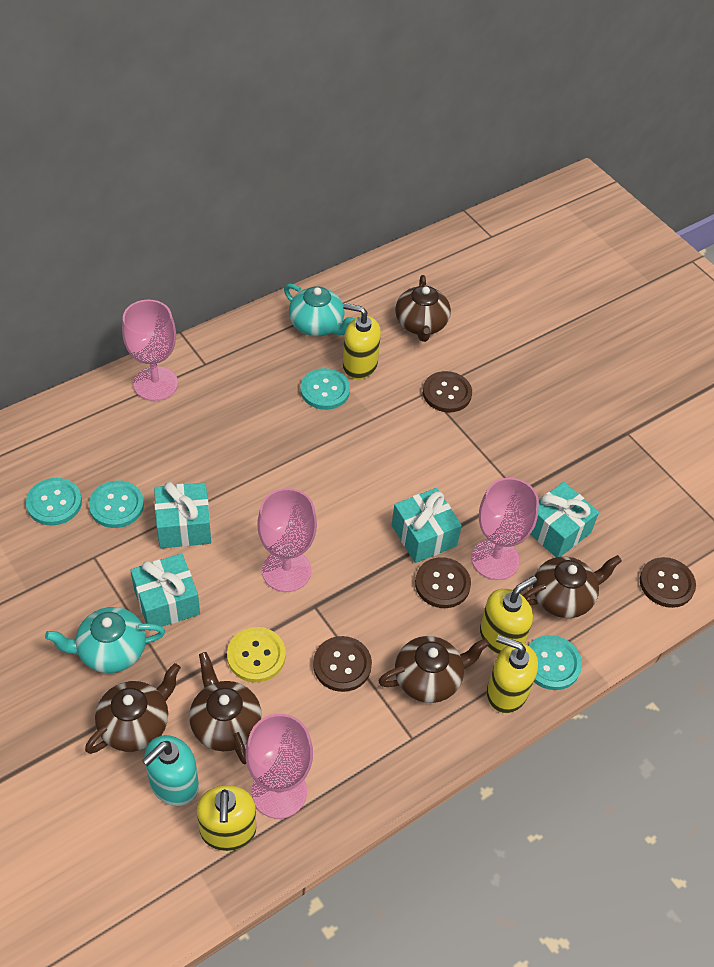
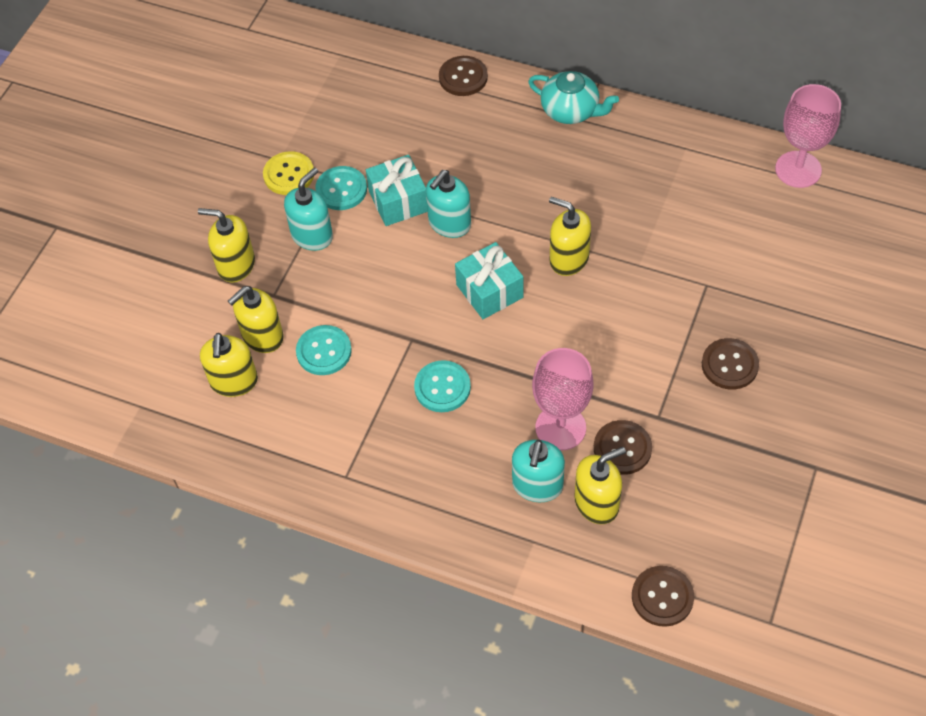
brown teapot: [85,663,181,754] [189,652,262,764] [379,636,489,703] [395,275,451,342] [523,555,622,618] = 5 -> none = 0
pink goblet: [122,300,178,401] [245,714,313,819] [257,488,317,592] [471,478,539,580] = 4 -> [532,348,594,450] [775,84,841,188] = 2
turquoise button: [26,478,82,525] [89,480,144,528] [300,368,350,410] [528,635,582,690] = 4 -> [296,325,352,375] [315,166,367,210] [414,360,471,412] = 3
turquoise gift: [130,553,200,631] [154,482,211,548] [392,488,462,563] [530,482,599,557] = 4 -> [366,155,428,226] [455,242,523,319] = 2
turquoise soap dispenser: [142,735,199,806] = 1 -> [284,167,333,251] [426,170,471,238] [512,440,565,502] = 3
turquoise teapot: [45,607,165,673] [284,284,355,336] = 2 -> [528,71,619,124] = 1
yellow soap dispenser: [197,785,256,851] [343,303,381,379] [480,576,537,655] [487,635,538,713] = 4 -> [198,208,255,283] [200,333,258,397] [228,286,284,353] [549,197,591,276] [574,447,626,524] = 5

